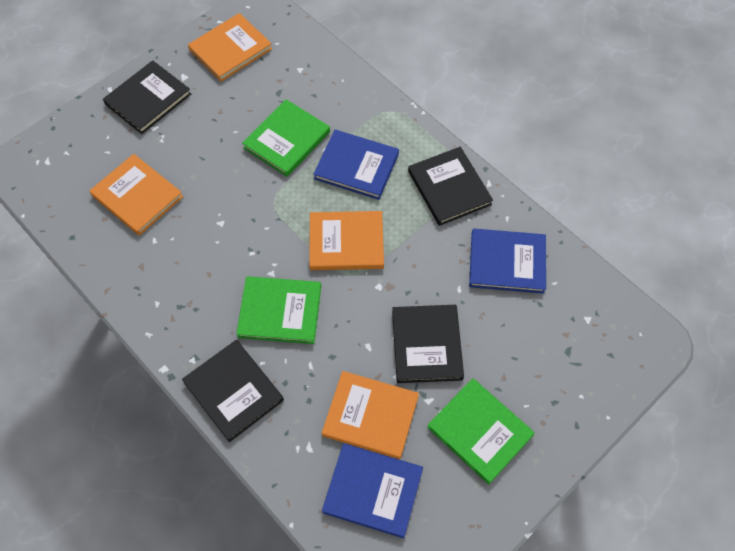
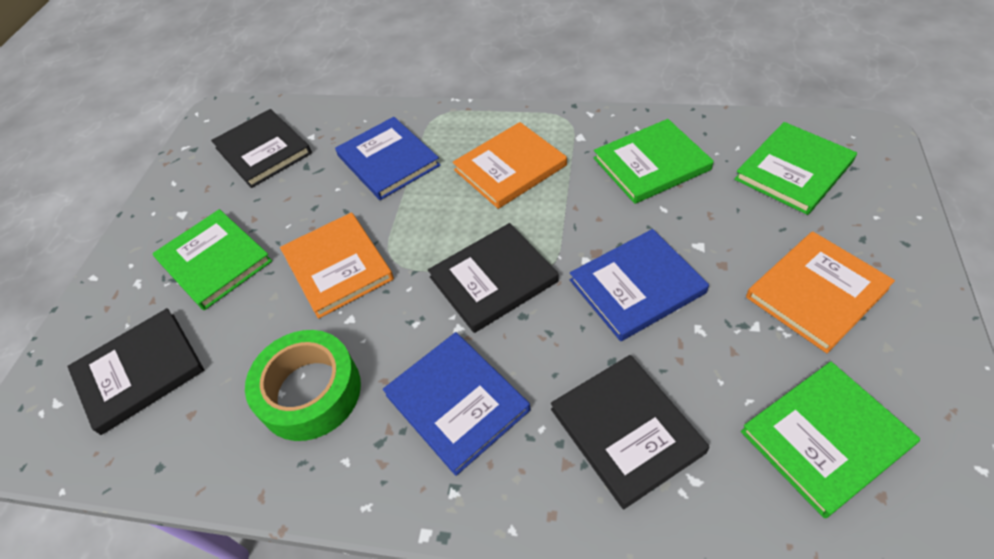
green book: [236,276,321,344] [242,99,330,177] [427,378,535,484] = 3 -> [153,209,272,310] [594,119,714,204] [734,122,857,215] [741,361,920,518] = 4
green tape: none = 0 -> [245,330,361,441] = 1
orange book: [90,154,183,236] [188,13,272,82] [309,211,384,270] [322,371,419,459] = 4 -> [280,213,394,319] [453,122,567,209] [746,231,895,353] = 3

